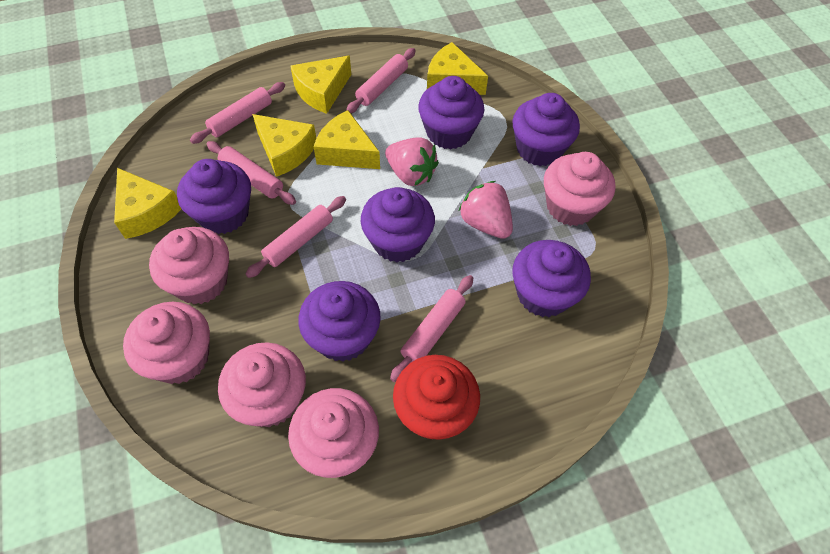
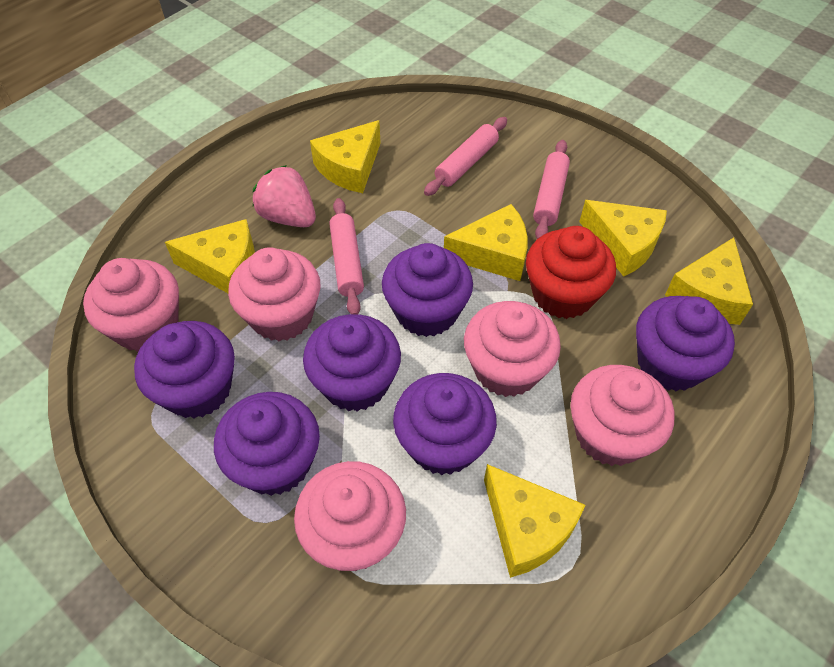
pink rolling pin: [190,82,285,144] [206,141,296,205] [246,196,346,278] [346,48,416,113] [390,275,473,382] = 5 -> [329,198,364,314] [424,117,507,196] [533,140,570,239] = 3
pink strawberry: [385,137,439,186] [459,181,513,239] = 2 -> [253,165,316,227] = 1
yellow cheese: [114,168,181,239] [252,114,316,177] [290,56,351,114] [314,110,380,169] [427,42,488,95] = 5 -> [165,219,255,293] [310,120,381,193] [444,204,527,281] [484,464,586,578] [579,200,667,277] [665,237,753,325] = 6

